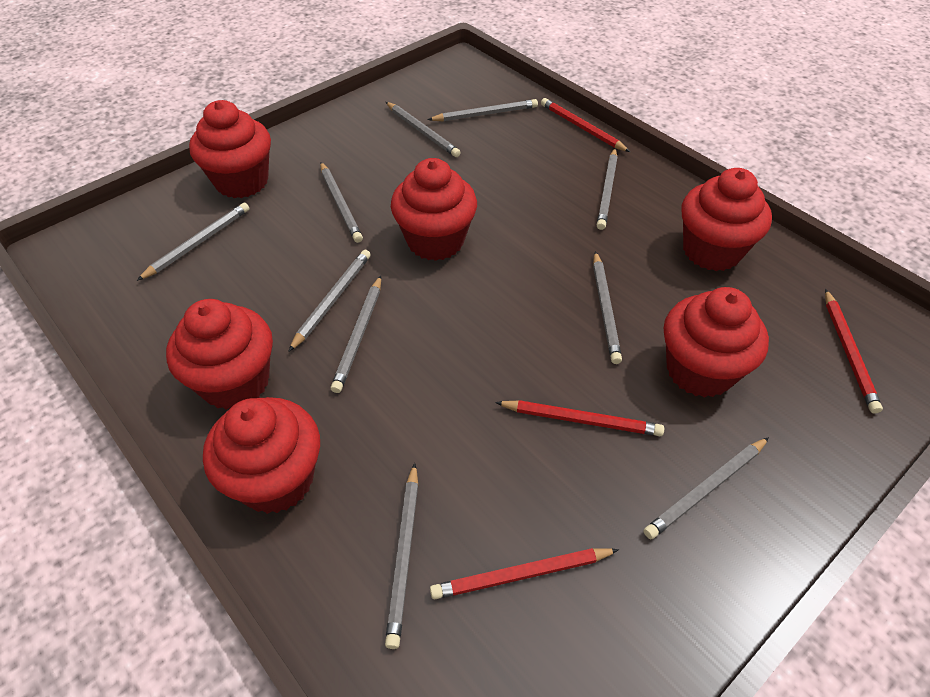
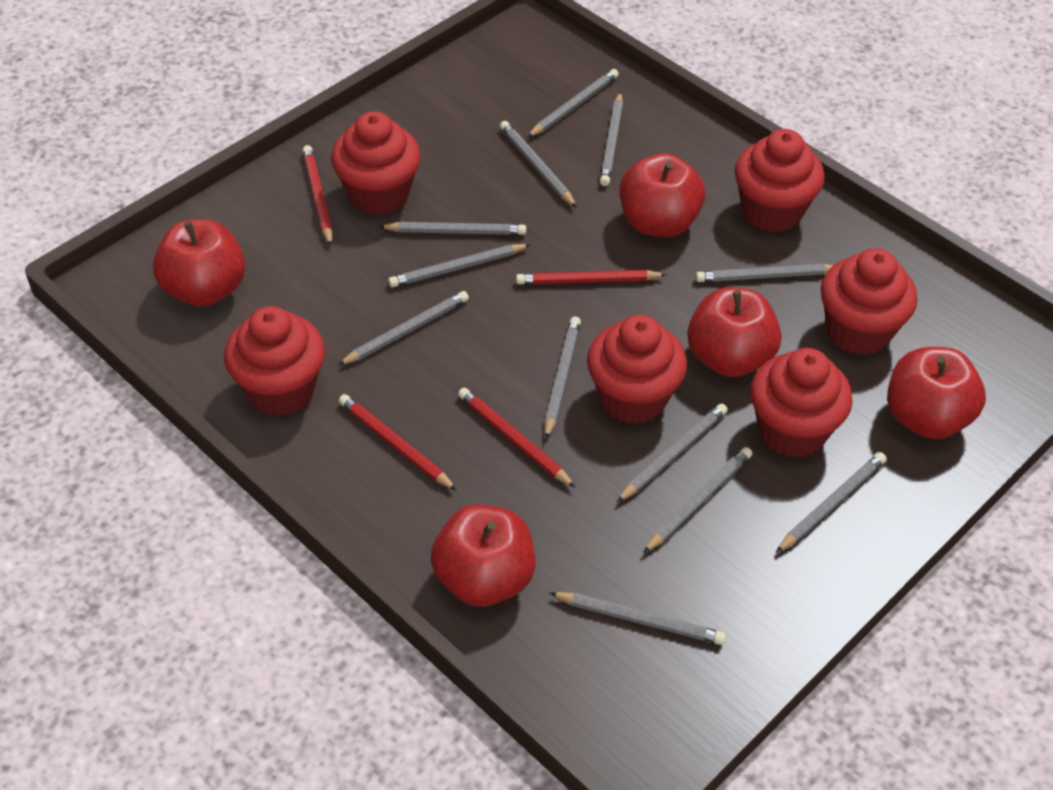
grey pencil: [136,203,249,281] [288,250,371,352] [320,162,363,243] [331,276,381,393] [385,463,418,649] [386,102,461,157] [427,99,538,121] [593,251,622,364] [597,148,618,230] [644,437,769,539] = 10 -> [338,291,469,365] [378,222,526,235] [388,244,531,287] [500,121,577,208] [527,69,619,138] [545,316,581,439] [550,592,726,645] [600,92,623,186] [617,403,728,502] [643,447,752,553] [696,264,833,282] [776,452,886,553] = 12
red apple: none = 0 -> [153,219,245,307] [431,505,535,607] [620,154,705,237] [687,287,781,377] [887,347,986,439] = 5

